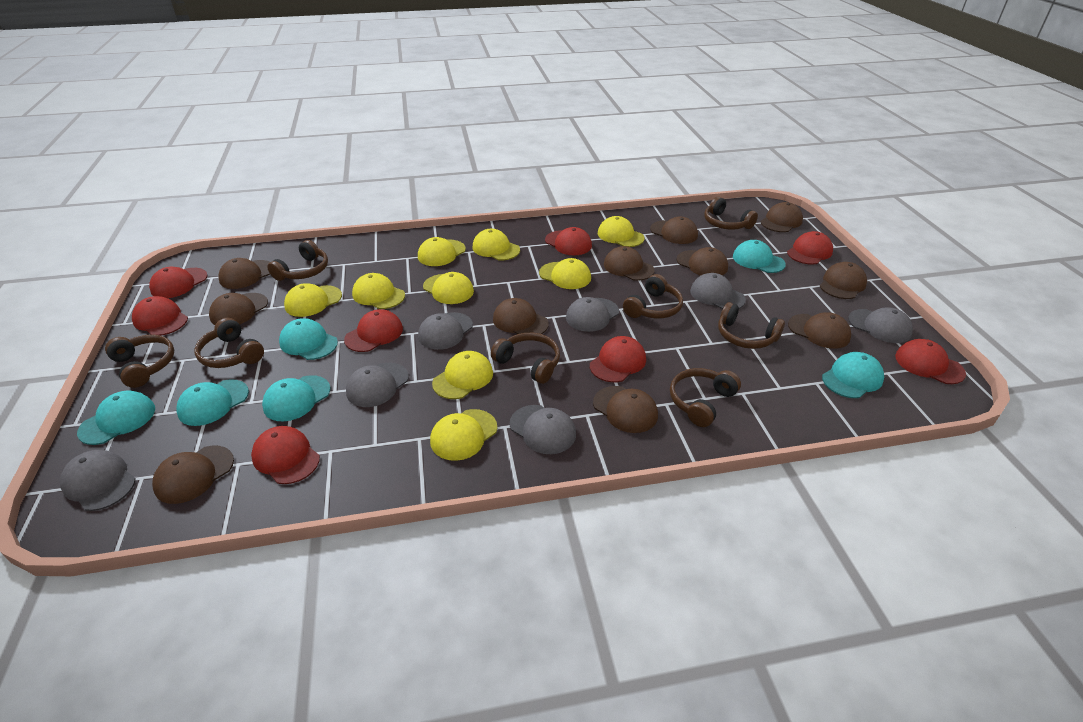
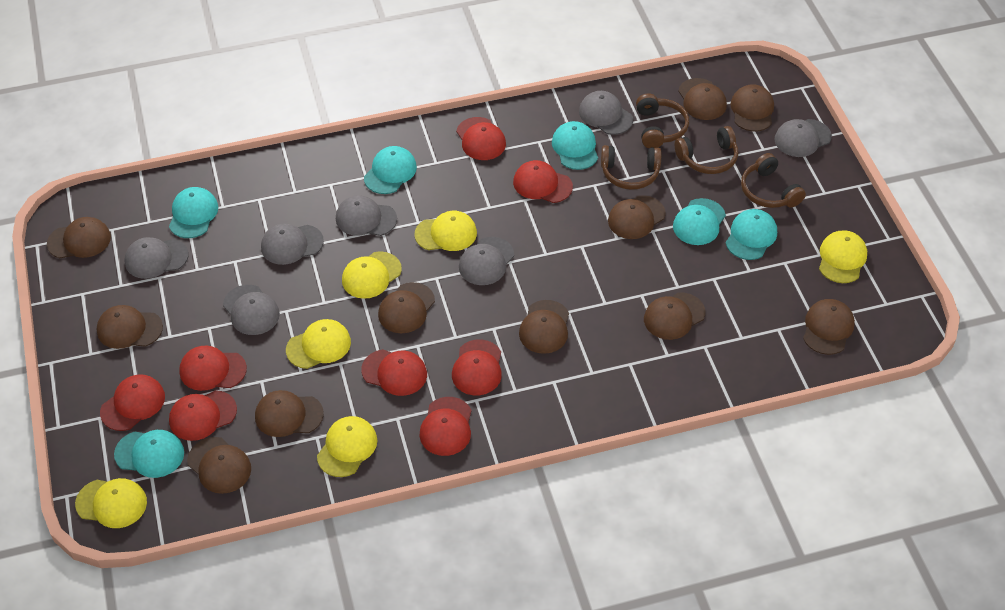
brown headphones: [105,335,174,388] [194,318,264,368] [267,240,328,281] [491,333,560,384] [623,274,683,318] [670,368,741,427] [705,197,758,230] [718,302,785,349] = 8 -> [601,145,661,190] [636,93,689,148] [675,126,738,174] [741,153,806,208] = 4
yellow cap: [284,283,342,317] [352,273,405,309] [418,237,466,266] [423,272,474,304] [430,409,497,461] [432,351,493,399] [472,229,520,260] [539,258,591,289] [598,216,645,247] = 9 -> [75,478,147,528] [286,319,351,369] [317,416,377,477] [342,251,402,299] [414,211,477,251] [819,230,867,283] = 6

